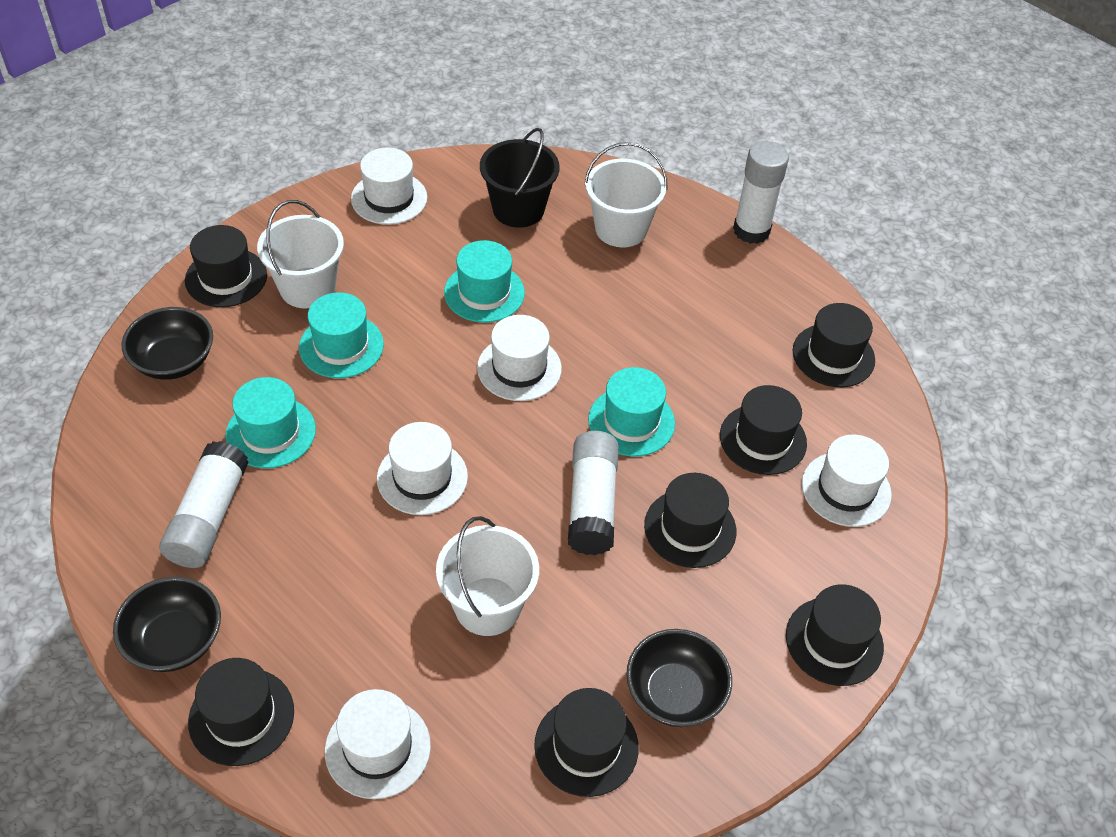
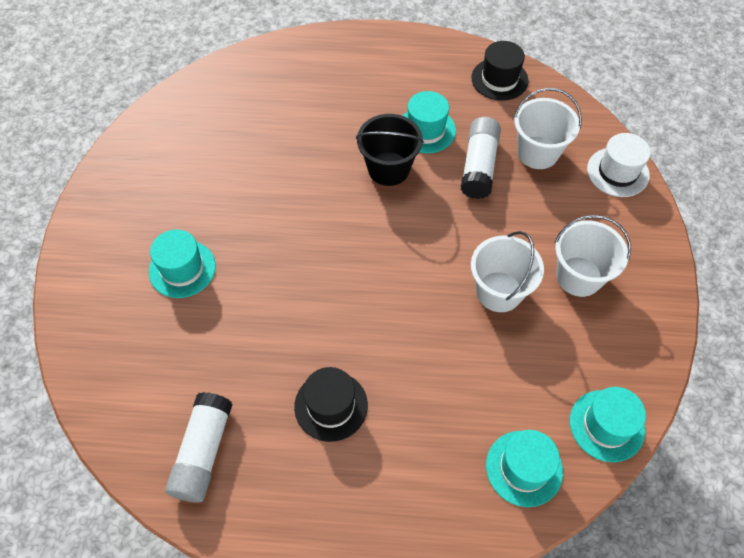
black bowl: [113,577,221,672] [122,307,213,380] [626,629,732,727] = 3 -> none = 0
black hat: [185,225,267,307] [188,658,294,766] [534,688,639,797] [644,473,736,568] [720,385,807,475] [786,585,884,686] [793,303,875,387] = 7 -> [294,367,368,442] [471,41,529,101] = 2
white glue stick: [160,441,249,568] [568,431,619,555] [733,141,789,244] = 3 -> [165,392,233,503] [461,117,501,199] = 2
white hat: [325,689,431,799] [351,147,427,225] [377,422,468,515] [477,315,562,401] [802,434,892,527] = 5 -> [587,133,651,197] = 1

